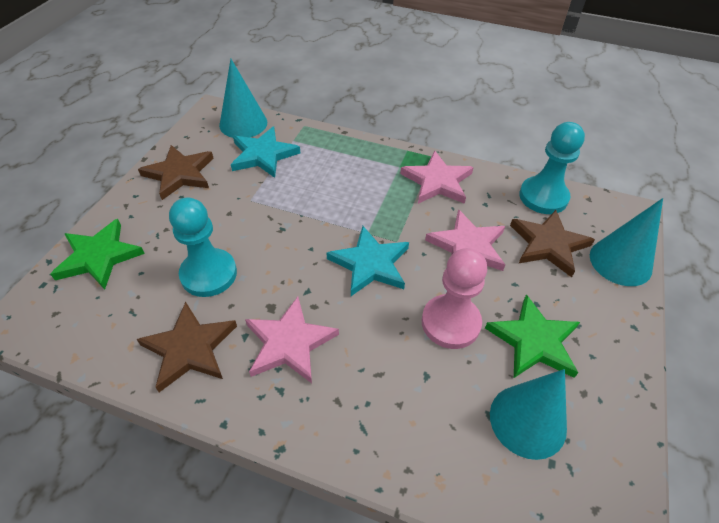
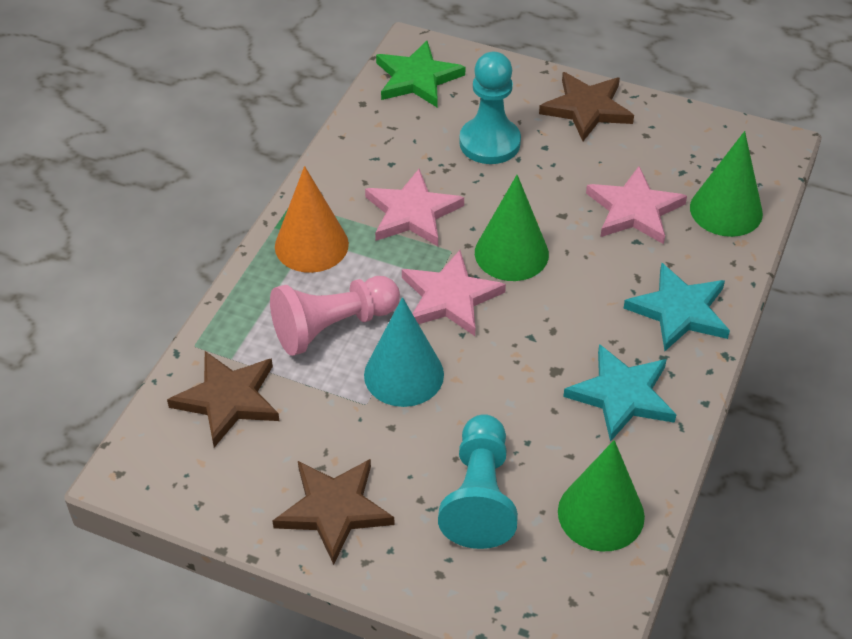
green cone: none = 0 -> [475,175,549,281] [558,440,645,551] [690,131,763,237] = 3
green star: [50,219,145,290] [485,294,580,378] = 2 -> [376,41,465,108] = 1
orange cone: none = 0 -> [275,166,349,273] = 1
turquoise cone: [219,59,267,138] [490,369,567,460] [590,198,663,286] = 3 -> [364,297,444,407] = 1

